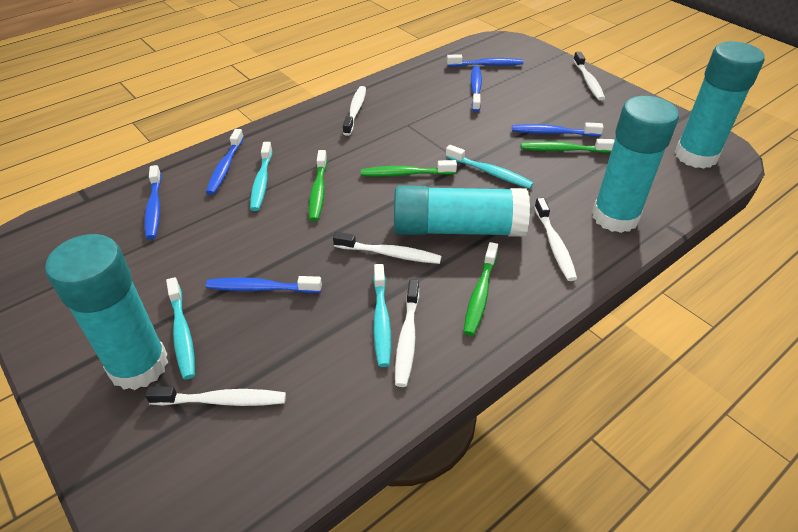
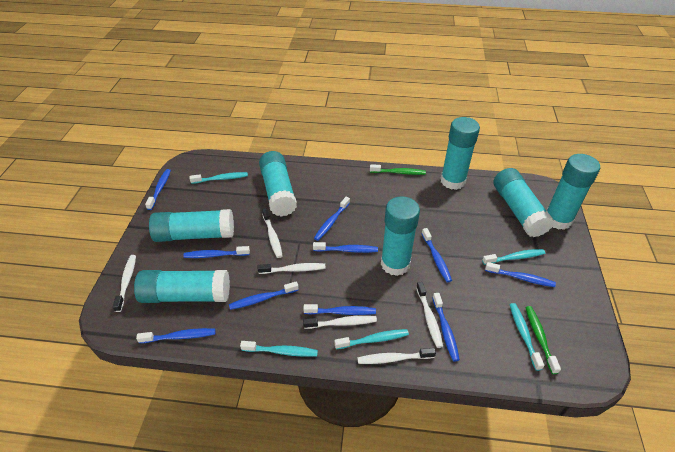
blue toothbrush: [145,165,162,239] [206,129,244,195] [206,276,322,293] [447,54,523,67] [471,66,482,112] [512,122,603,136] = 6 -> [136,328,215,343] [145,169,171,210] [183,246,250,258] [229,281,299,310] [303,304,376,315] [313,242,378,253] [314,197,350,241] [421,228,452,282] [433,293,460,362] [485,262,556,287] = 10
green toothbrush: [309,150,327,221] [361,160,457,177] [464,242,498,336] [521,139,615,153] = 4 -> [370,164,426,175] [525,306,561,374] = 2
turquoise glue stick: [45,234,168,390] [394,185,530,237] [592,96,679,233] [675,41,765,169] = 4 -> [134,270,230,303] [149,209,234,242] [259,151,297,217] [381,196,420,276] [440,117,480,190] [493,168,554,237] [546,154,600,230] = 7
turquoise toothbrush: [166,277,195,379] [250,142,272,211] [373,264,391,367] [446,145,534,189] = 4 -> [189,172,248,184] [240,341,318,357] [334,329,409,349] [482,249,545,265] [509,303,544,371] = 5

